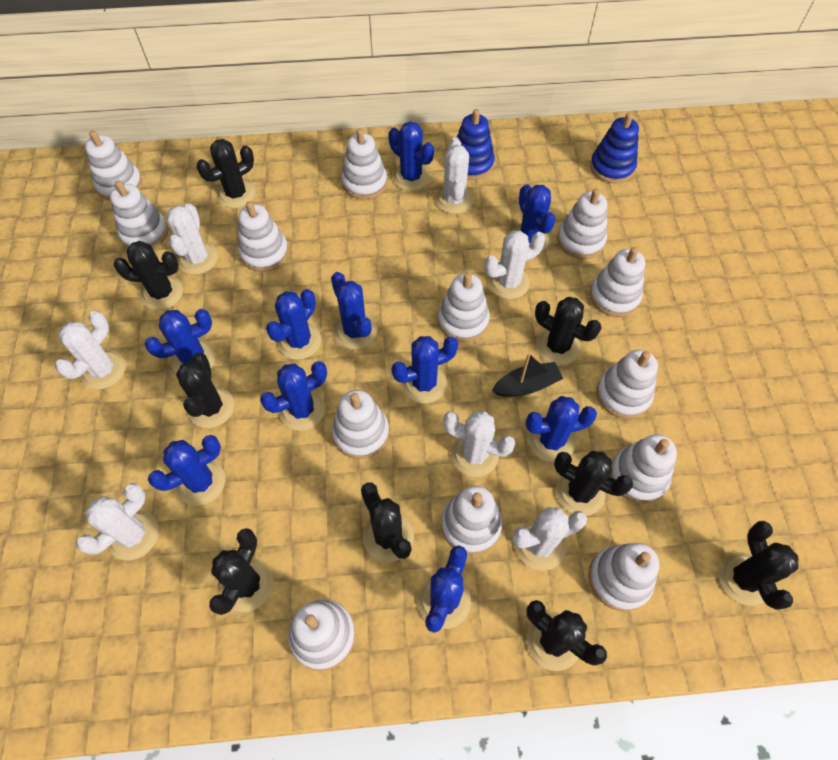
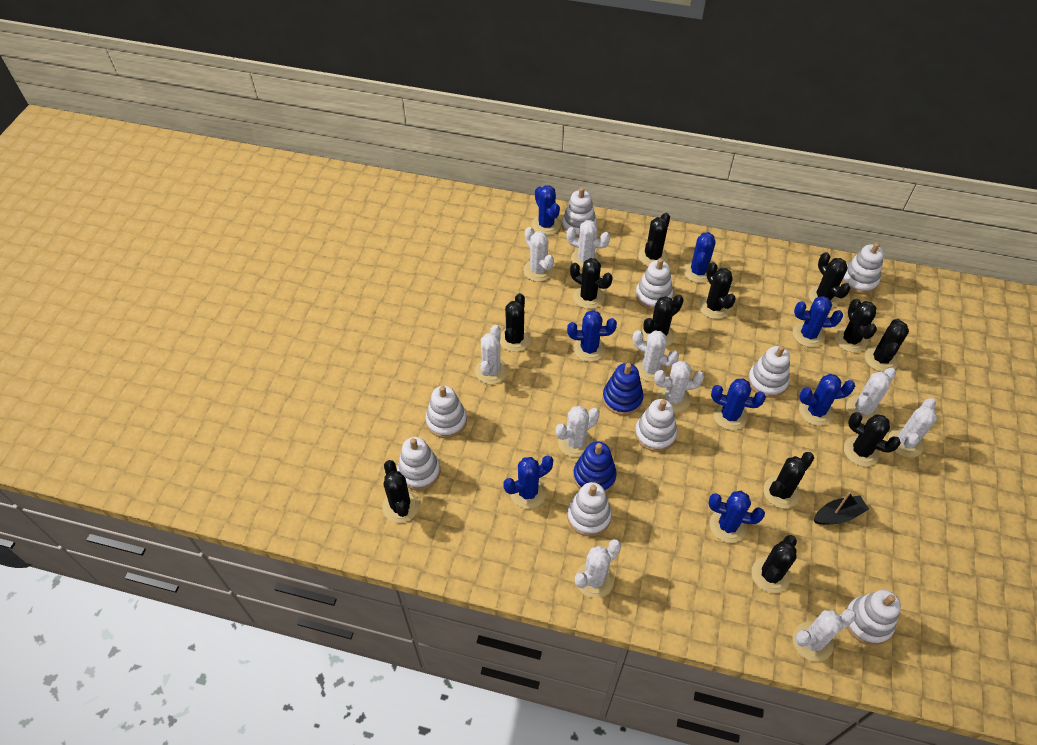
black cactus: [114,241,183,310] [176,353,234,428] [196,139,256,208] [209,528,274,615] [361,482,414,562] [527,600,607,671] [535,297,601,365] [554,451,633,516] [718,521,798,610] = 9 -> [382,460,419,523] [500,293,531,352] [570,258,613,309] [638,213,670,266] [643,295,684,346] [699,262,736,319] [752,535,797,593] [763,452,814,508] [809,252,850,308] [835,299,877,353] [844,412,901,466] [865,319,909,372] = 12
blue cactus: [144,309,216,373] [148,435,225,506] [260,361,327,431] [266,289,321,360] [331,272,377,349] [388,121,434,191] [391,336,458,403] [418,546,471,633] [512,184,556,252] [525,396,597,463] = 10 -> [503,455,553,509] [532,185,561,235] [567,310,617,362] [683,232,716,283] [708,491,765,543] [711,379,766,430] [793,296,843,347] [799,374,855,426] = 8
white cactus: [55,311,126,389] [76,483,159,561] [166,203,218,275] [435,137,474,214] [443,411,516,477] [484,230,545,299] [512,507,587,571] = 7 -> [475,325,508,384] [523,227,554,282] [556,406,600,458] [566,220,610,270] [575,539,621,598] [633,330,679,382] [654,361,704,412] [792,609,856,662] [846,368,896,423] [888,398,937,458] = 10
white stacking toy: [85,131,142,201] [110,180,168,248] [238,201,289,272] [288,600,355,671] [332,390,389,459] [341,129,387,200] [438,272,490,342] [441,486,502,555] [557,188,607,259] [589,543,659,611] [590,247,645,317] [597,350,658,419] [610,434,677,504] = 13 -> [397,437,440,490] [426,386,467,438] [562,187,597,238] [567,482,612,536] [635,258,673,310] [635,399,677,452] [748,346,790,398] [842,242,884,294] [845,590,901,645] = 9

